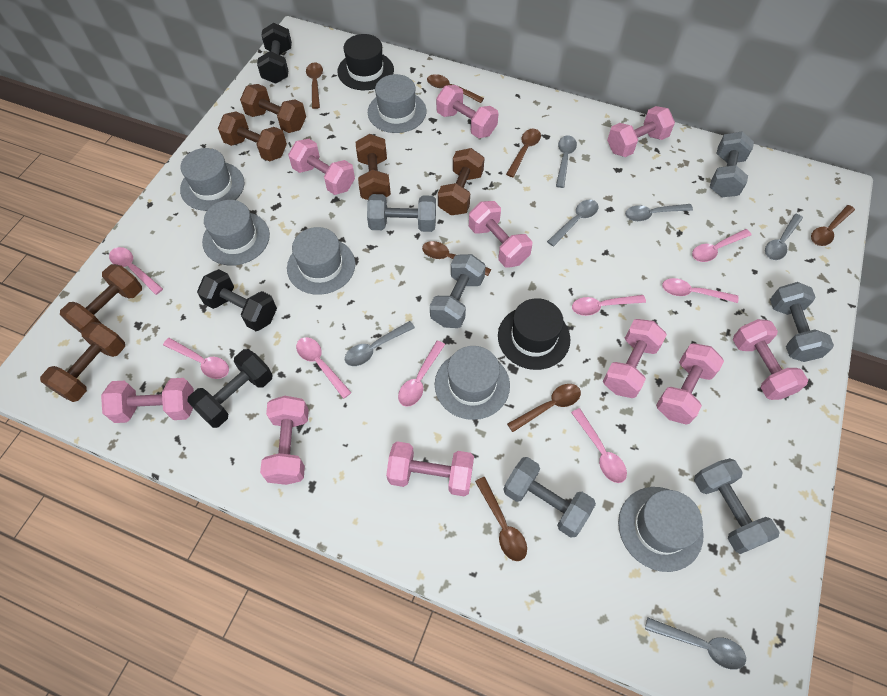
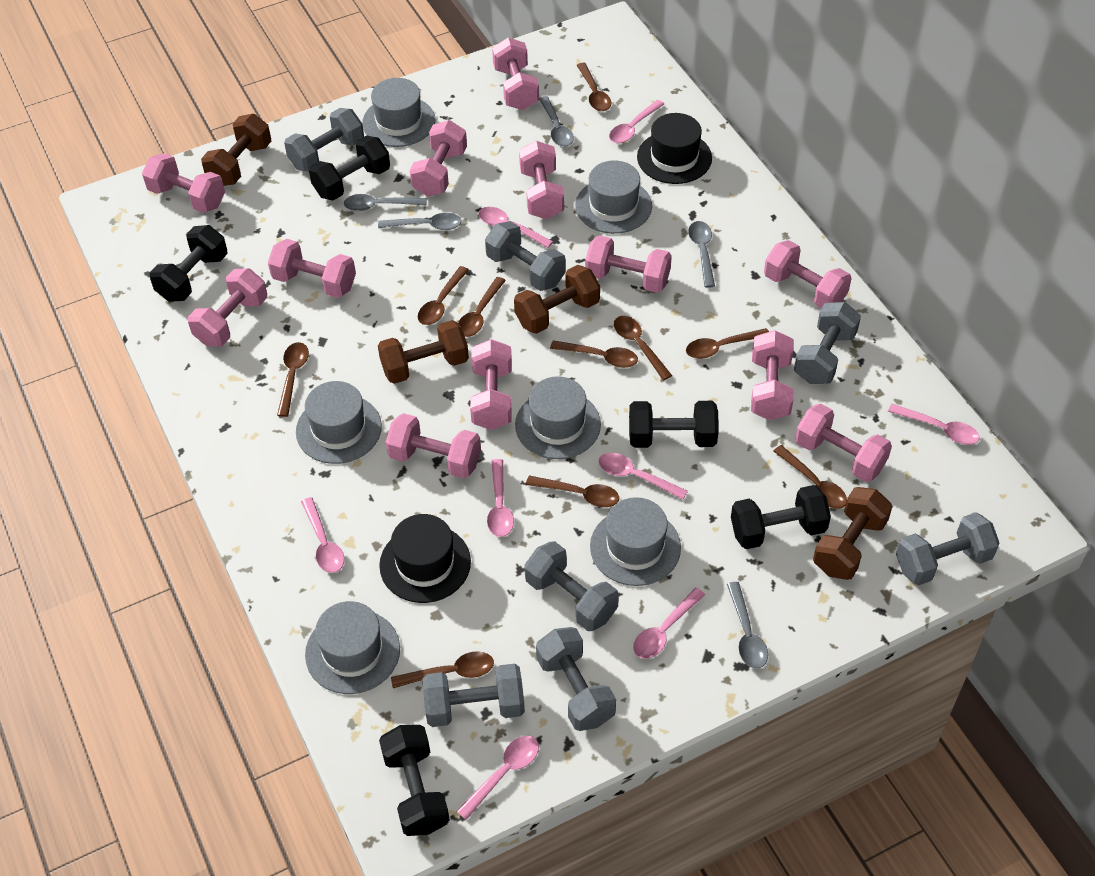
black dumbbell: [187,349,273,428] [197,269,277,331] [257,23,292,84] = 3 -> [150,225,228,302] [309,135,390,201] [379,725,450,836] [629,401,719,448] [731,485,831,549] = 5
brown dumbbell: [40,322,125,402] [60,264,142,334] [218,111,287,162] [240,84,306,133] [356,134,391,200] [438,148,485,215] = 6 -> [201,114,271,186] [378,320,469,384] [514,265,600,334] [813,487,893,580] = 4
brown spoon: [306,62,323,109] [422,241,491,276] [427,74,484,103] [475,477,527,561] [506,129,541,177] [507,384,581,432] [811,205,855,246] = 7 -> [277,342,309,417] [391,651,494,688] [418,266,469,325] [458,277,506,337] [526,475,619,507] [550,340,638,368] [577,63,611,111] [614,316,672,380] [686,328,769,359] [774,445,847,509] = 10
grey dumbbell: [367,194,436,232] [430,254,486,328] [503,457,596,538] [694,458,780,554] [710,132,754,197] [770,282,834,362] = 6 -> [284,108,364,172] [423,664,525,727] [485,221,566,291] [524,541,619,631] [536,627,616,731] [794,302,861,384] [896,512,1000,585] = 7
grey spoon: [345,321,415,366] [547,199,598,247] [556,135,577,188] [625,204,693,221] [645,617,746,670] [765,214,803,260] = 6 -> [344,194,427,211] [378,213,462,230] [539,96,574,147] [688,221,715,288] [727,582,768,669] = 5
pink dumbbell: [101,378,194,423] [260,396,309,485] [288,139,355,195] [386,441,474,497] [436,85,499,138] [469,201,532,268] [603,319,667,398] [607,106,675,157] [656,343,724,425] [733,319,808,400] = 10 -> [142,153,225,213] [188,268,267,347] [268,239,356,298] [386,413,481,478] [410,120,467,196] [470,339,512,430] [492,38,539,110] [519,141,564,219] [585,235,672,293] [751,330,794,420] [764,240,852,308] [795,404,892,482] = 12

